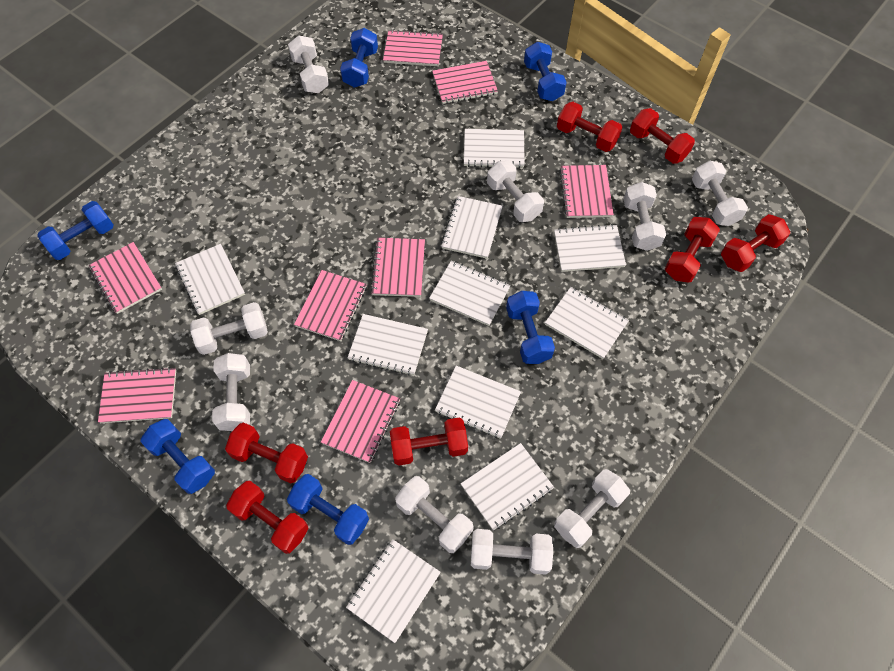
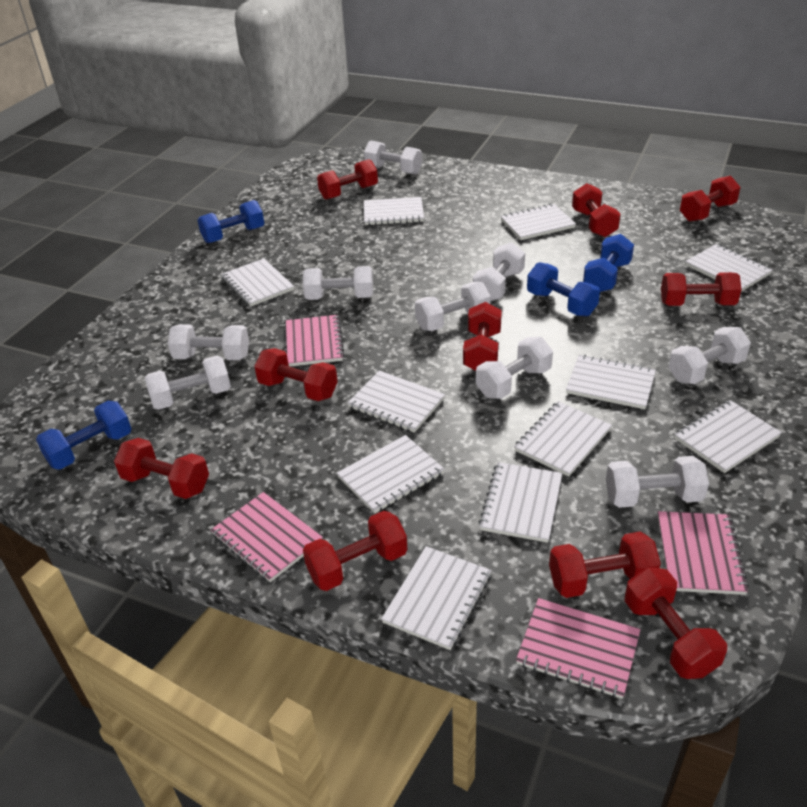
blue dumbbell: [37,201,114,260] [140,419,215,494] [287,474,369,545] [340,28,378,88] [506,291,555,364] [524,42,567,101] = 6 -> [36,401,132,470] [198,200,265,243] [527,262,600,316] [583,234,634,292] = 4
pink notebook: [89,242,162,314] [98,367,176,423] [294,270,367,341] [321,380,400,463] [370,238,425,297] [383,30,443,66] [432,61,498,104] [560,165,614,218] = 8 -> [211,492,323,582] [286,315,345,366] [516,598,640,699] [658,511,749,595] = 4
red dumbbell: [225,423,308,483] [226,481,309,554] [390,418,468,466] [557,102,622,152] [630,108,695,164] [665,217,720,283] [721,214,790,272] = 7 -> [114,438,209,499] [254,348,338,401] [303,511,408,591] [317,159,378,200] [463,302,502,371] [549,532,661,598] [572,183,621,237] [625,568,727,679] [661,272,742,306] [680,176,741,222] = 10
white notebook: [175,244,245,315] [346,539,441,643] [348,314,428,375] [429,261,510,326] [435,366,521,439] [441,196,503,259] [461,443,554,531] [464,129,525,168] [545,287,629,359] [554,224,626,272] = 10 -> [221,258,294,307] [337,435,445,513] [347,371,445,433] [364,197,424,225] [381,546,492,650] [479,462,562,543] [501,203,576,240] [514,401,612,477] [566,355,656,409] [674,400,782,473] [685,244,773,292] = 11

